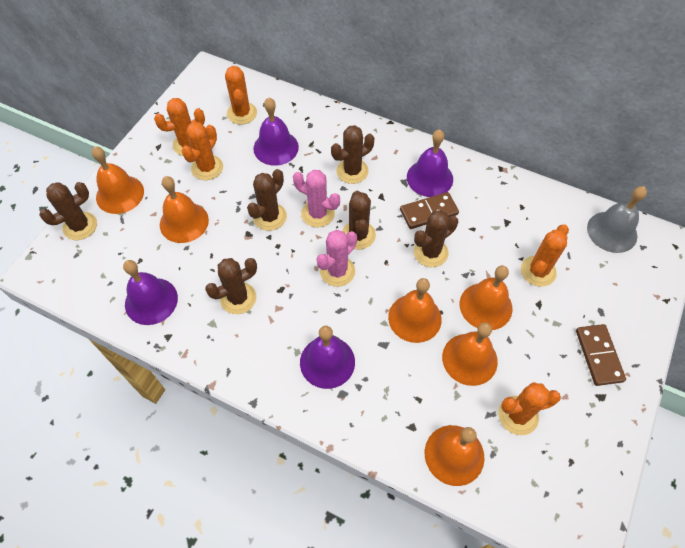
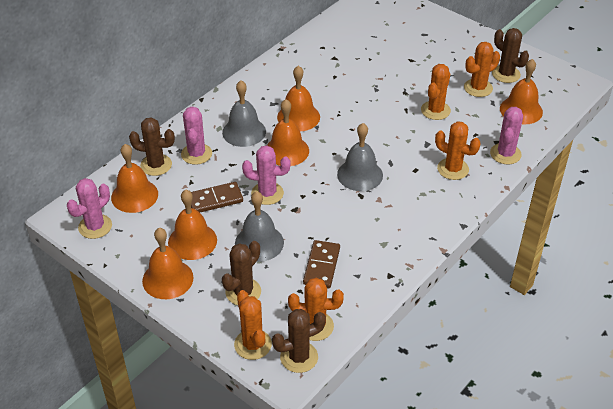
brown cactus: [39,182,97,240] [205,258,257,314] [247,169,287,231] [331,125,374,184] [342,191,376,249] [414,210,458,267] = 6 -> [129,117,175,176] [222,241,261,305] [272,309,326,373] [492,28,529,83] = 4
grey bell: [587,186,647,253] = 1 -> [222,80,266,147] [235,191,284,262] [337,123,383,191] = 3
pink cactus: [293,170,340,228] [316,230,357,287] = 2 -> [67,178,112,239] [181,107,212,165] [242,145,291,205] [490,107,523,164] = 4
purple bell: [123,260,178,325] [253,98,299,166] [300,326,355,389] [407,130,453,197] = 4 -> none = 0

